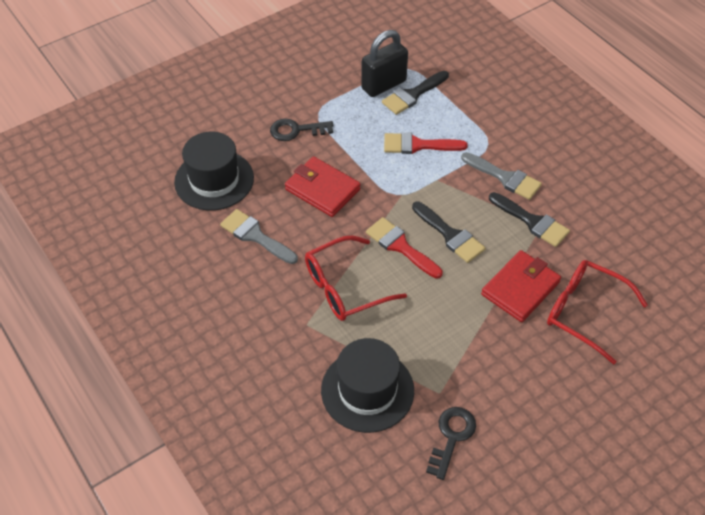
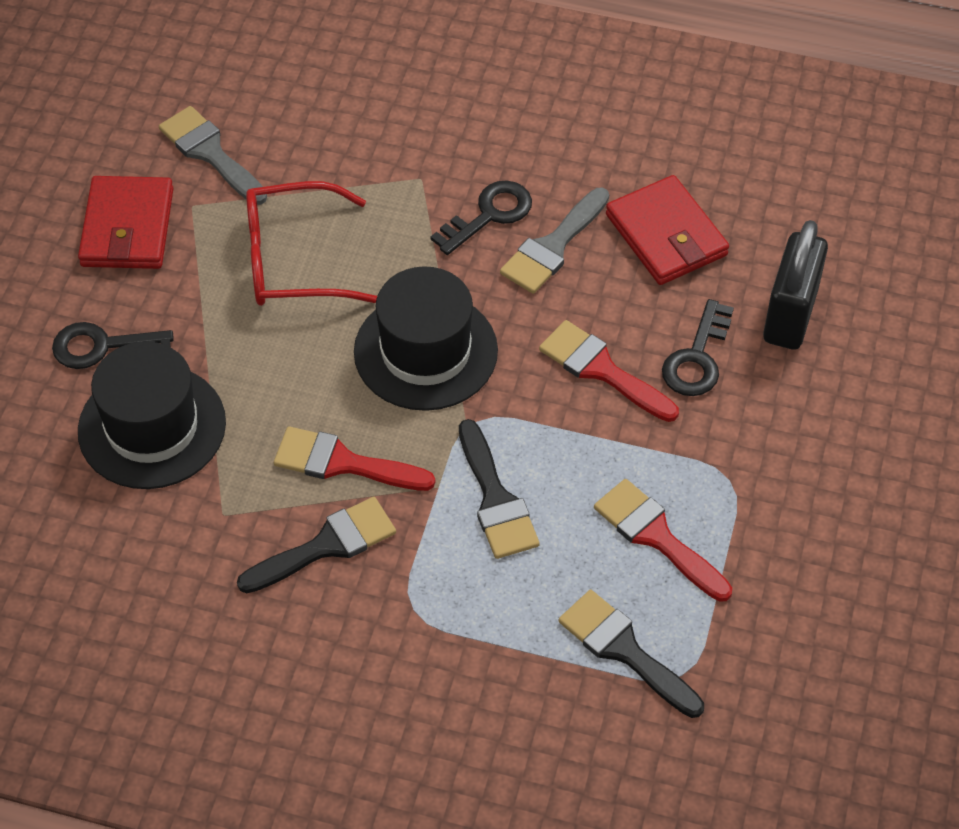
black key: [270,119,333,141] [426,407,476,480] = 2 -> [52,322,174,369] [430,181,532,255] [662,299,734,396] = 3
red brush: [366,217,443,279] [384,132,468,154] = 2 -> [274,426,435,491] [539,320,679,422] [594,479,732,602] = 3
red glasses: [305,236,407,321] [547,260,648,364] = 2 -> [246,181,377,306] = 1

